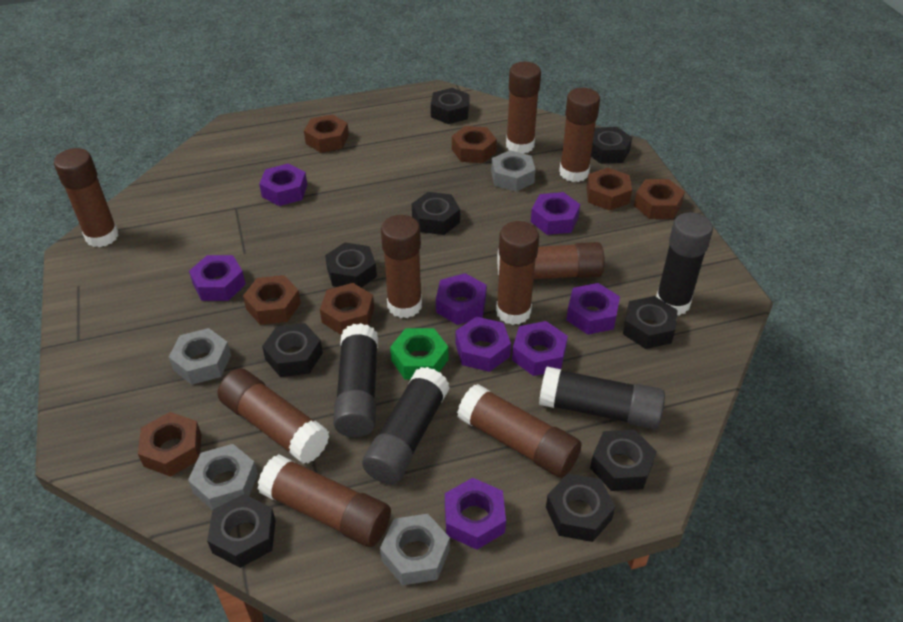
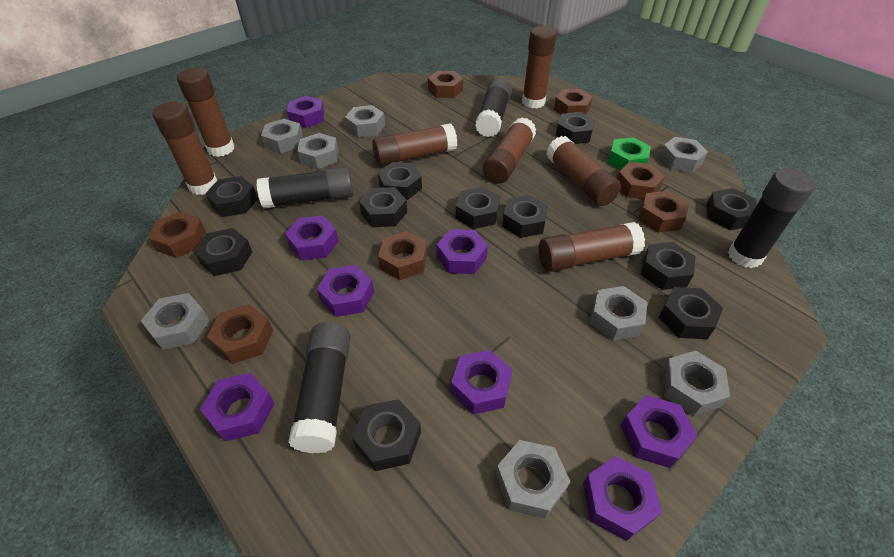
black nut: [207,494,276,568] [262,323,323,377] [325,242,377,288] [412,192,460,235] [431,88,470,124] [546,473,615,542] [590,429,657,491] [591,127,632,164] [623,296,678,349] = 9 -> [194,228,252,276] [205,176,258,217] [352,399,421,471] [359,187,407,227] [378,162,422,200] [456,187,500,229] [502,195,548,238] [556,112,595,144] [641,242,696,290] [659,287,723,339] [706,188,757,230] = 11
brown glue stick: [54,148,119,247] [218,369,330,464] [258,454,391,547] [381,215,422,318] [457,384,582,478] [496,221,539,325] [497,242,605,279] [506,62,541,154] [559,88,600,182] = 9 -> [152,101,217,195] [177,68,234,157] [372,123,457,167] [483,117,536,184] [522,26,557,109] [539,222,645,272] [547,136,621,206] = 7
grey nut: [169,328,231,385] [188,444,258,510] [380,514,450,585] [491,150,535,192] = 4 -> [141,293,209,350] [261,119,303,153] [297,133,338,169] [345,105,385,137] [496,440,571,518] [590,286,647,340] [660,137,708,173] [662,351,730,416] = 8

